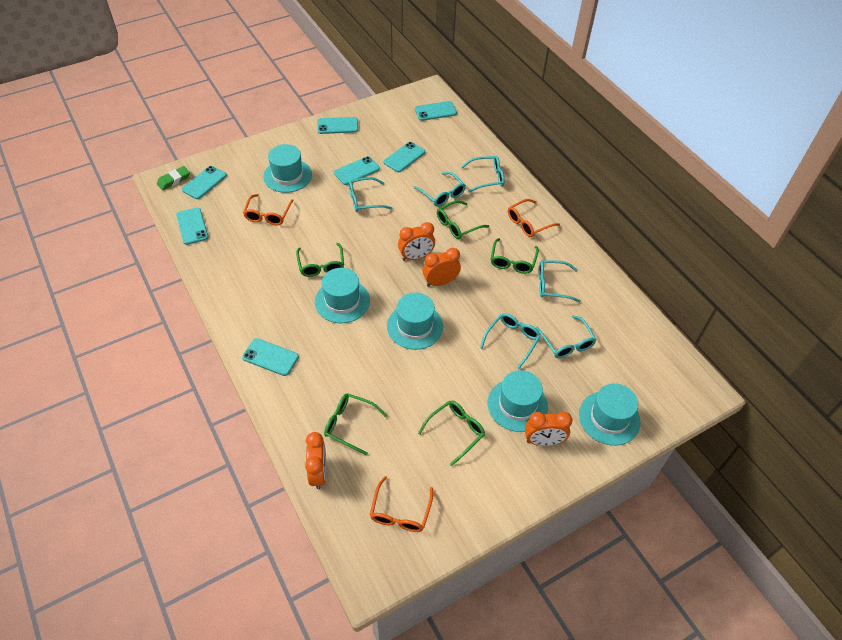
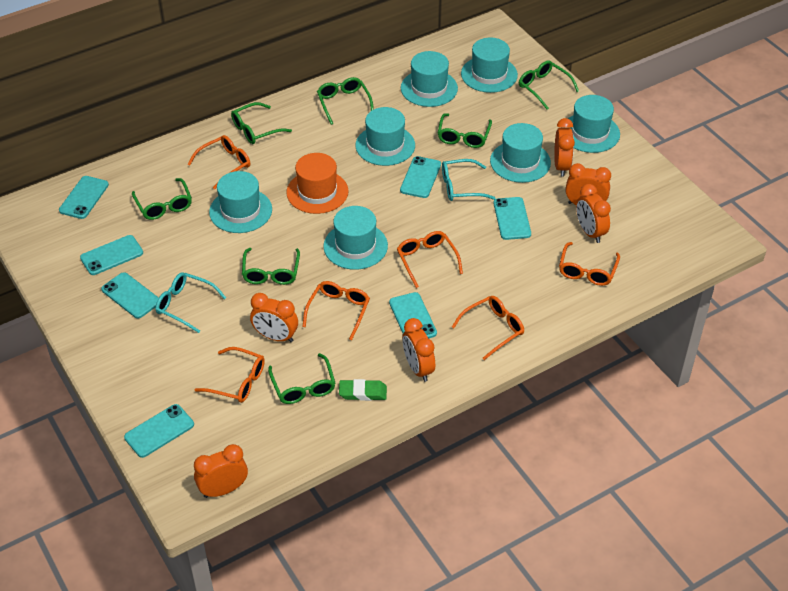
green glasses: [296,243,344,277] [324,393,387,455] [418,401,485,466] [437,200,489,239] [491,238,539,274] = 5 -> [132,178,192,220] [231,102,292,144] [242,248,300,285] [268,353,335,404] [317,77,374,125] [438,113,492,148] [519,60,579,110] = 7
orange clock: [305,432,326,489] [398,222,435,261] [423,248,461,287] [525,412,572,446] = 4 -> [194,444,248,498] [250,293,298,342] [403,318,435,382] [554,118,575,177] [566,163,611,205] [576,184,611,243] = 6
orange glasses: [243,194,294,225] [370,476,433,532] [508,199,560,237] = 3 -> [188,135,250,189] [195,347,265,403] [302,281,370,340] [397,231,463,288] [452,296,524,360] [559,242,620,286] = 6
orange hat: none = 0 -> [286,153,349,214] = 1
turquoise glasses: [348,177,392,212] [413,172,466,207] [461,156,504,192] [480,313,541,370] [536,315,596,358] [539,260,581,302] = 6 -> [155,272,226,333] [442,159,495,201] = 2
turquoise hat: [263,144,312,193] [315,268,370,323] [387,293,443,350] [488,370,548,432] [579,383,641,446] = 5 -> [209,171,272,233] [323,206,388,270] [355,107,415,166] [401,51,458,107] [461,38,518,93] [490,123,551,183] [561,95,620,153] = 7

